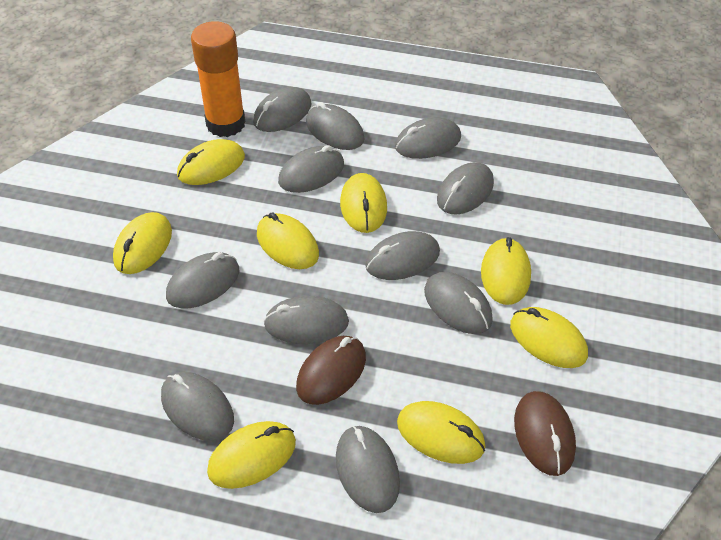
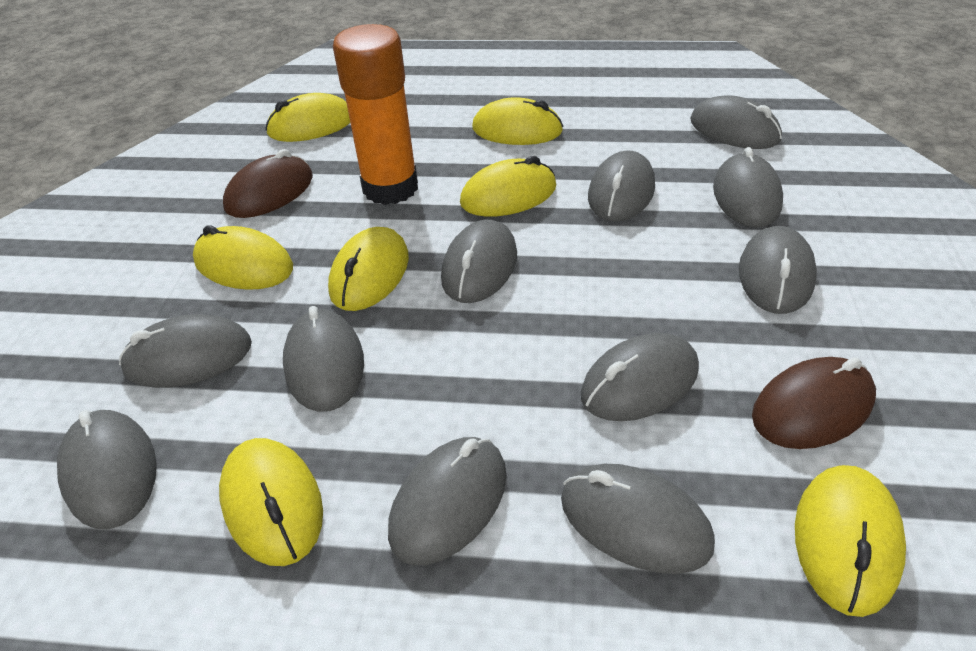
yellow mouse: [113,212,172,274] [177,139,245,185] [207,421,296,489] [257,212,319,269] [340,173,387,233] [397,401,485,464] [481,237,531,305] [510,307,588,368] = 8 -> [193,225,293,290] [219,438,323,566] [265,93,350,142] [328,227,409,311] [460,156,556,217] [472,97,563,145] [795,465,906,617] = 7

